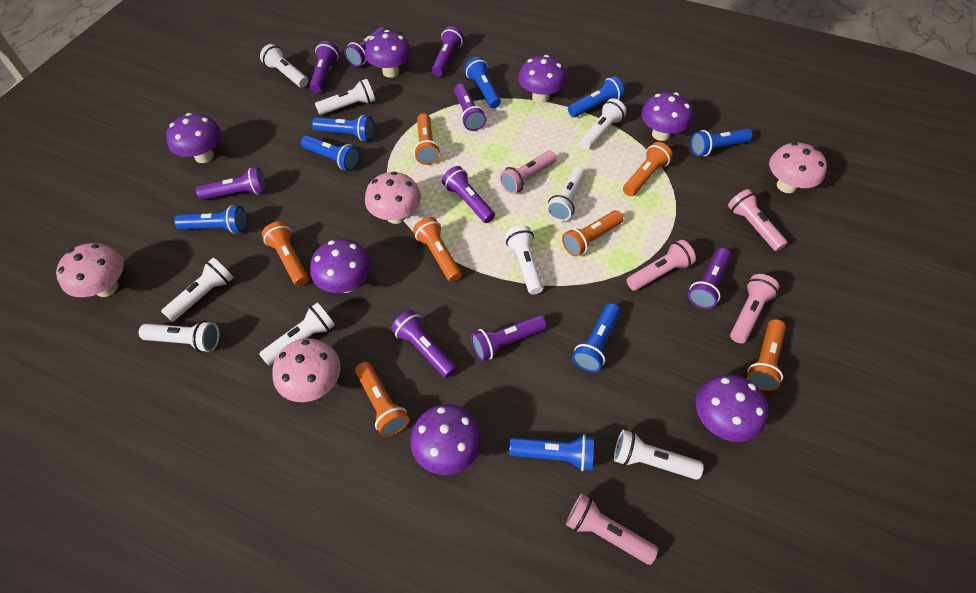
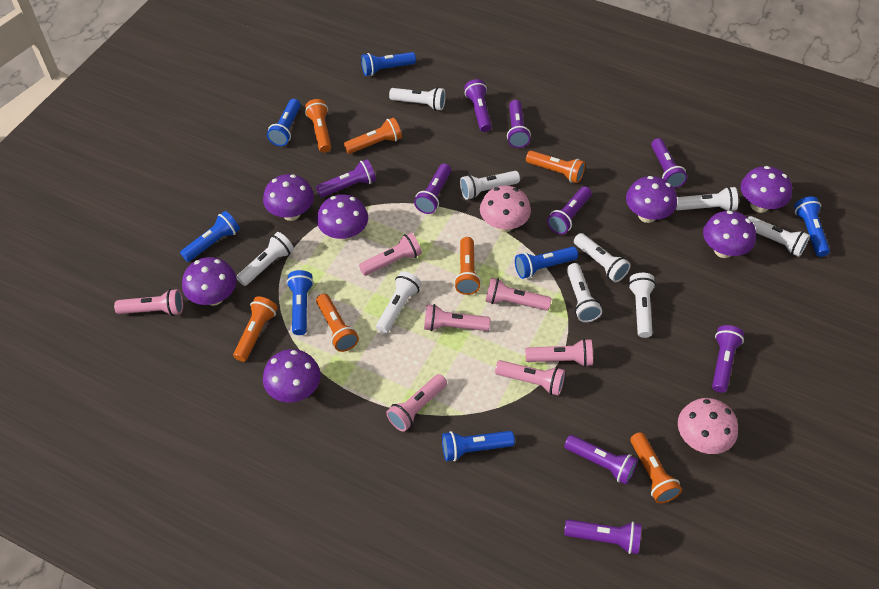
blue flashlight: [174,205,247,234] [301,135,360,171] [312,115,374,141] [464,57,501,108] [509,435,594,471] [568,76,624,117] [572,303,621,372] [691,128,753,156] = 8 -> [180,211,240,262] [267,99,301,146] [286,270,314,335] [361,52,416,76] [442,431,515,461] [515,247,578,279] [794,197,830,257] = 7
pink flashlight: [500,151,556,194] [566,494,658,565] [626,240,696,291] [728,189,788,251] [730,274,779,343] = 5 -> [114,289,183,316] [359,233,422,276] [386,374,447,432] [424,304,490,331] [485,278,552,311] [495,360,565,396] [525,339,593,367] = 7
pink mushroom: [56,243,124,297] [272,338,341,402] [365,171,421,224] [769,142,827,193] = 4 -> [480,186,531,232] [678,398,738,454] = 2

